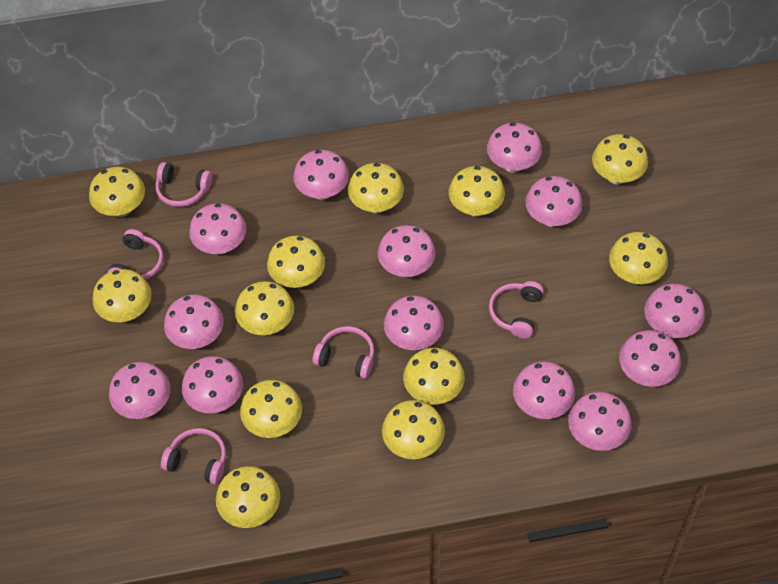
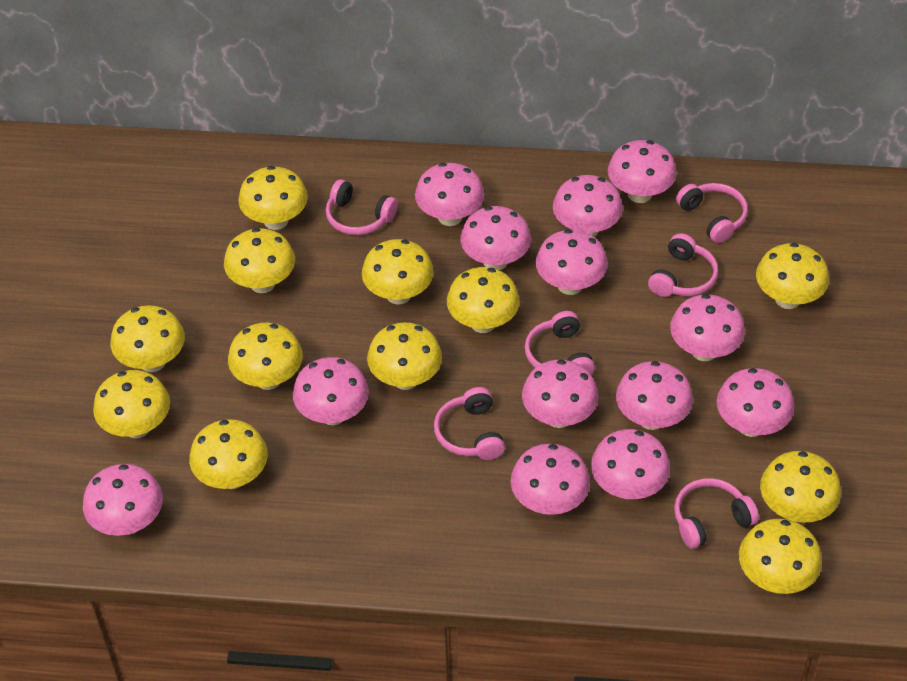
pink headphones: [108,229,163,280] [155,162,212,207] [161,428,226,485] [313,326,374,379] [489,281,544,339] = 5 -> [326,179,398,235] [434,387,505,460] [525,311,595,374] [648,233,718,297] [674,478,759,549] [676,183,748,243] = 6

